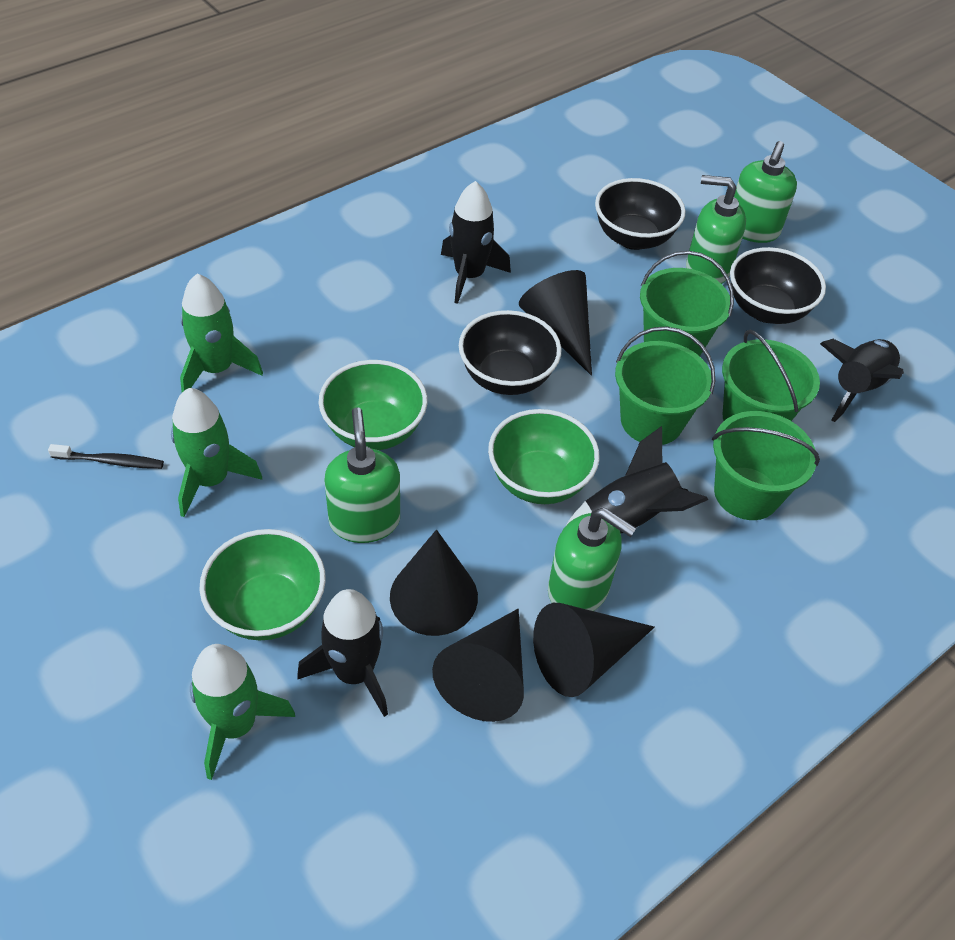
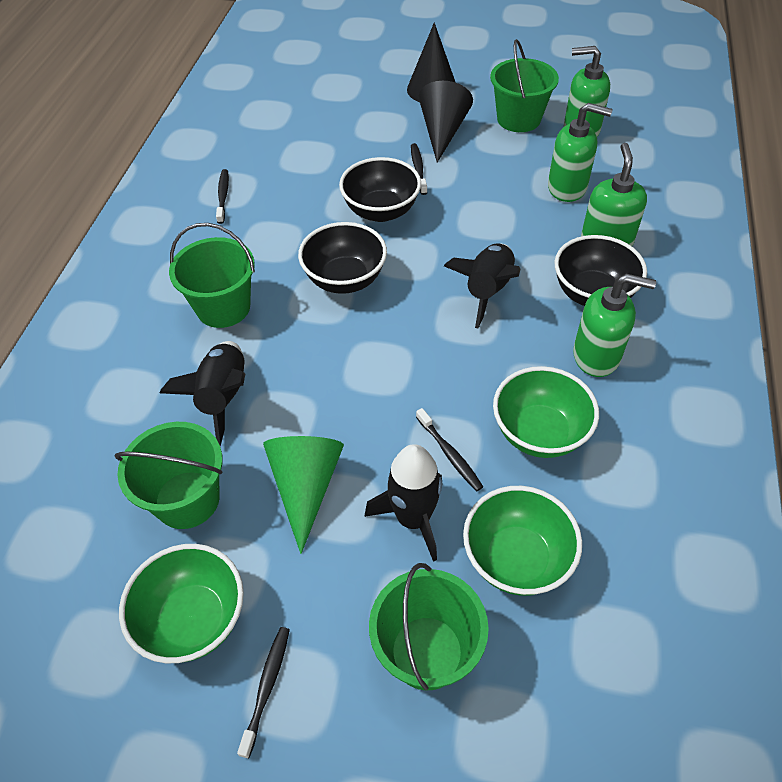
black cone: [390,530,478,636] [432,609,524,722] [519,270,592,376] [533,603,655,697] = 4 -> [407,23,455,102] [419,81,473,163] = 2
black rocket: [297,589,388,717] [441,181,511,304] [567,426,708,533] [820,339,904,422] = 4 -> [160,341,245,446] [364,444,443,562] [444,244,521,328] = 3
black toothbrush: [48,444,164,469] = 1 -> [216,169,229,224] [237,627,290,758] [411,143,427,195] [416,408,483,491] = 4
green cone: none = 0 -> [263,436,344,554] = 1
green rocket: [171,388,262,517] [180,274,263,392] [190,644,295,780] = 3 -> none = 0

